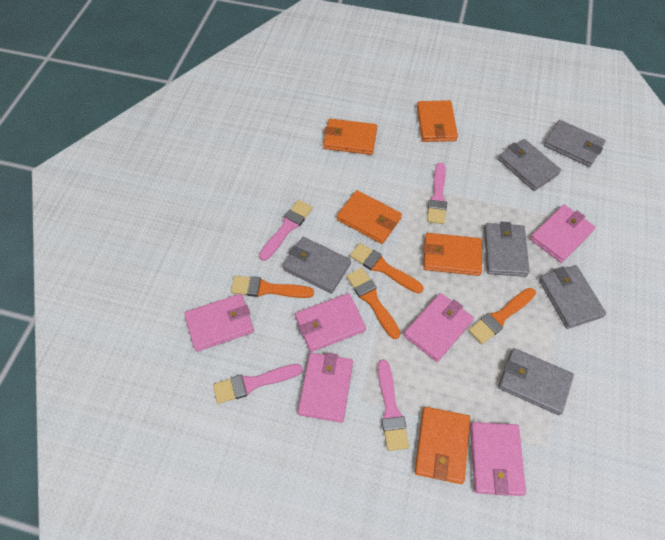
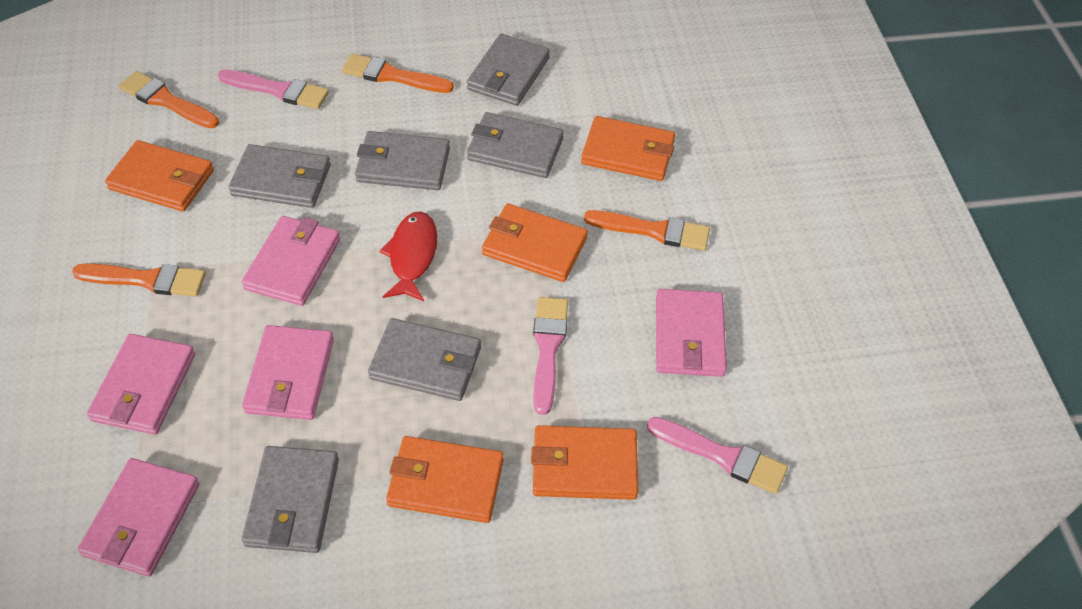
pink brush: [213,364,303,404] [259,200,313,261] [378,359,409,451] [427,163,447,224] = 4 -> [218,69,329,109] [533,297,568,415] [647,417,788,494] = 3
pink wallet: [184,294,254,352] [295,293,366,352] [298,353,353,423] [404,293,474,362] [470,422,526,496] [530,205,595,263] = 6 -> [78,458,199,577] [87,334,195,434] [242,216,340,306] [242,325,334,420] [656,289,727,377] = 5
red fish: none = 0 -> [379,211,437,301] = 1

